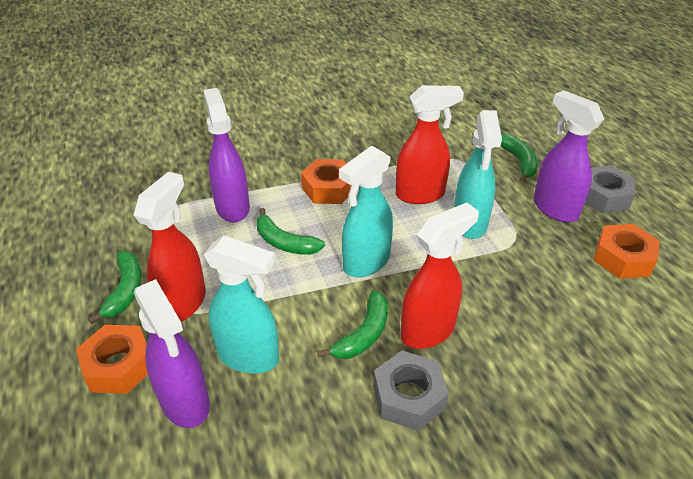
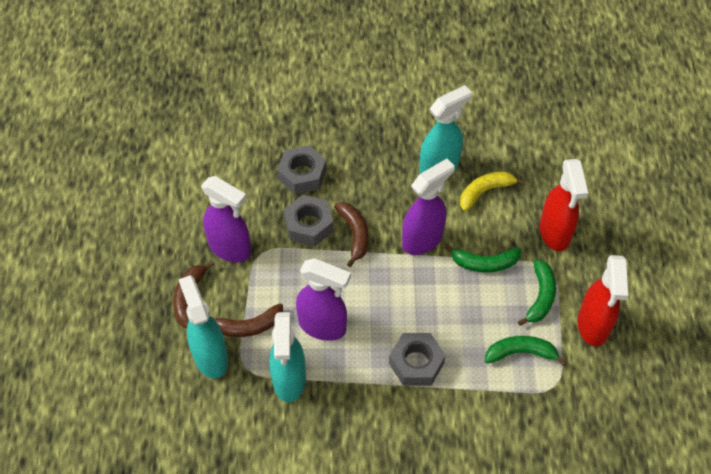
brown banana: none = 0 -> [173,261,215,328] [212,303,283,337] [334,202,369,267] = 3
green banana: [88,251,142,324] [256,208,325,255] [317,290,388,359] [501,134,538,182] = 4 -> [445,244,521,273] [485,336,567,366] [518,259,556,326] = 3
grey nut: [373,351,449,431] [585,165,635,213] = 2 -> [277,145,327,195] [284,195,334,246] [389,333,446,386] = 3
orange nut: [76,325,148,394] [301,159,351,204] [594,224,660,279] = 3 -> none = 0
red spray bottle: [134,172,206,322] [396,85,464,204] [401,203,479,349] = 3 -> [540,159,588,251] [578,255,628,346] = 2
yellow banana: none = 0 -> [460,171,525,212] = 1

